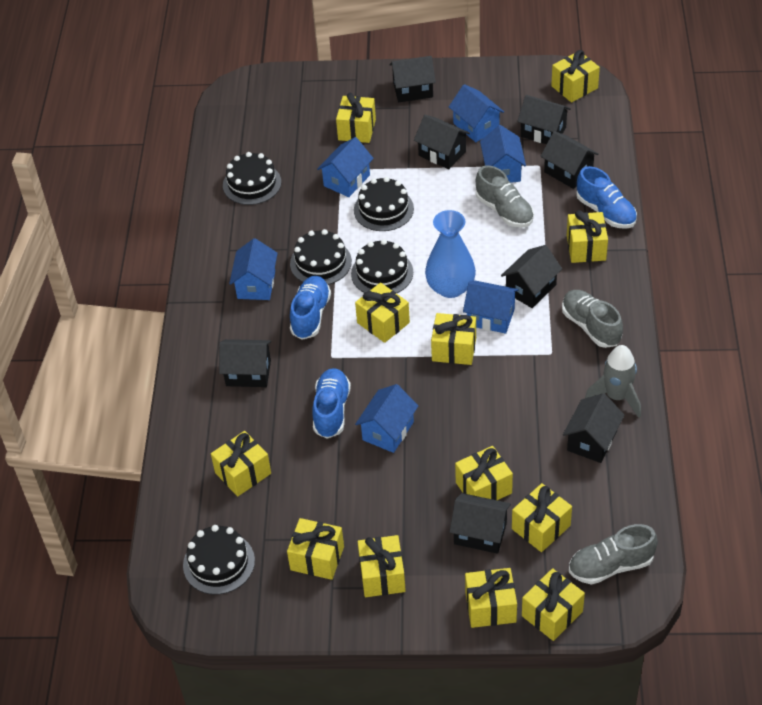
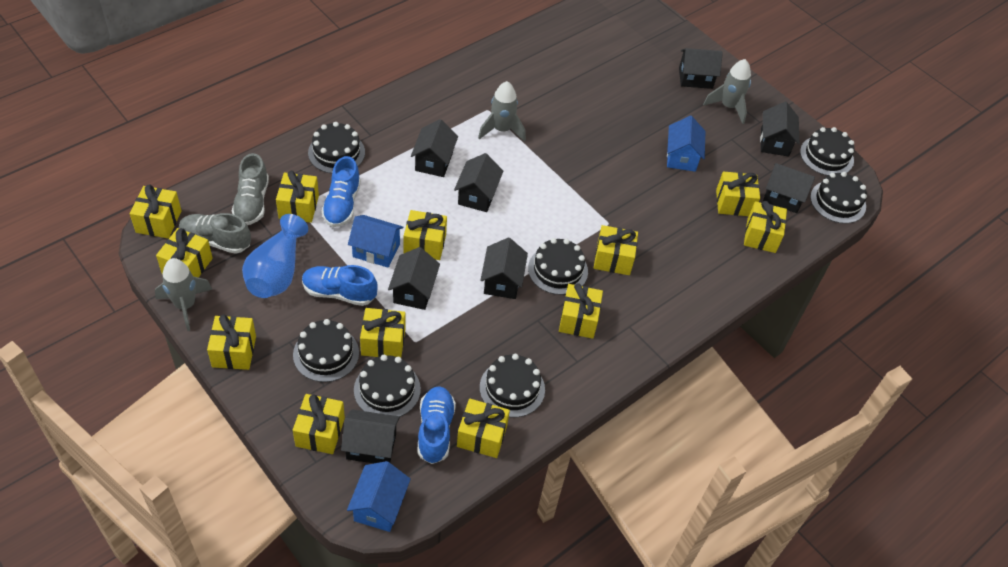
black cake: [183,525,255,595] [223,152,282,205] [290,229,352,285] [351,239,413,293] [354,177,414,231] = 5 -> [293,319,359,382] [308,122,365,174] [354,355,421,417] [480,354,545,417] [528,238,588,295] [800,127,855,176] [810,172,867,224] = 7
blue house: [229,238,278,300] [317,137,374,197] [355,384,418,453] [449,84,504,142] [463,281,519,334] [480,125,526,183] = 6 -> [347,461,411,532] [348,215,404,268] [667,116,705,172] = 3
grey rocket: [585,345,641,418] = 1 -> [155,258,213,332] [478,81,526,142] [703,59,751,124] = 3
grey shoe: [476,165,534,227] [562,290,623,348] [569,524,658,584] = 3 -> [179,213,251,254] [232,153,269,225] = 2

